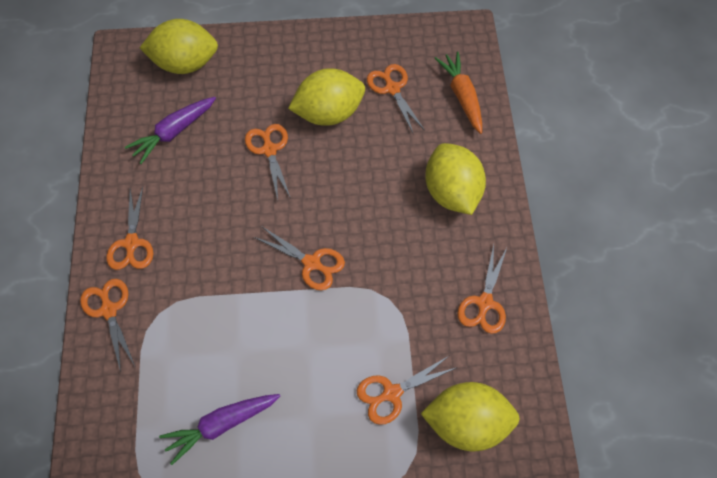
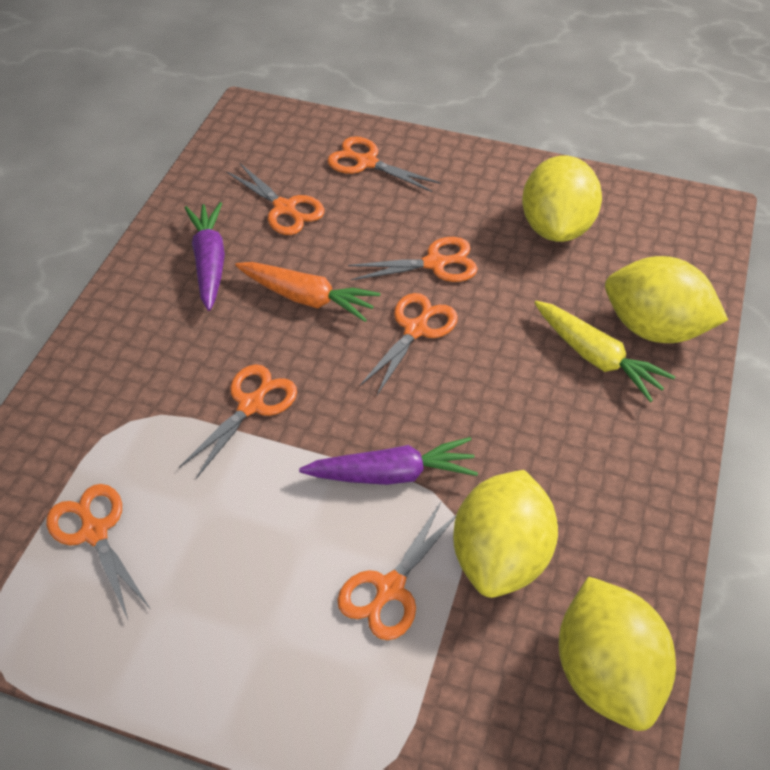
yellow carrot: none = 0 -> [534,301,676,402] = 1

